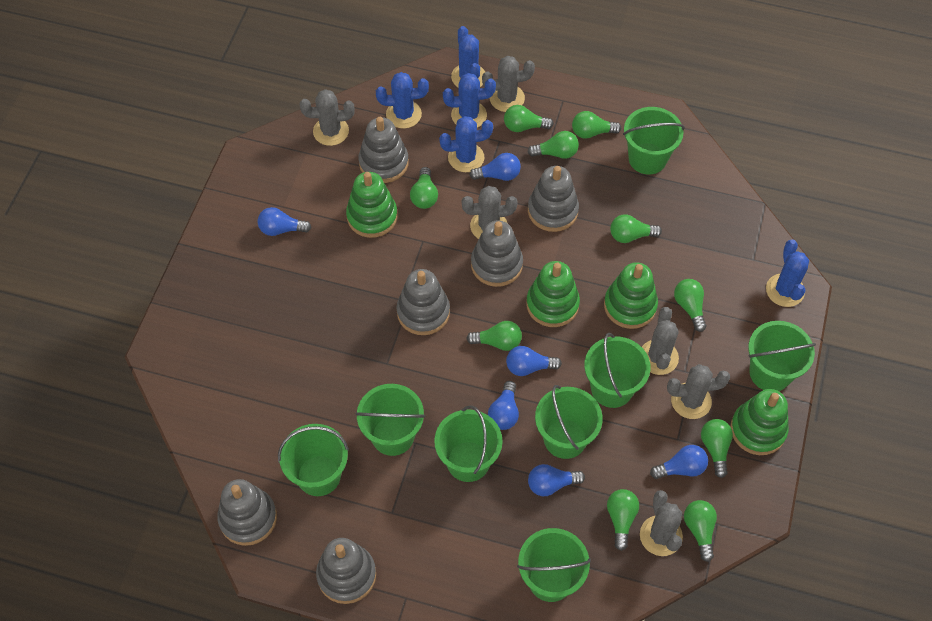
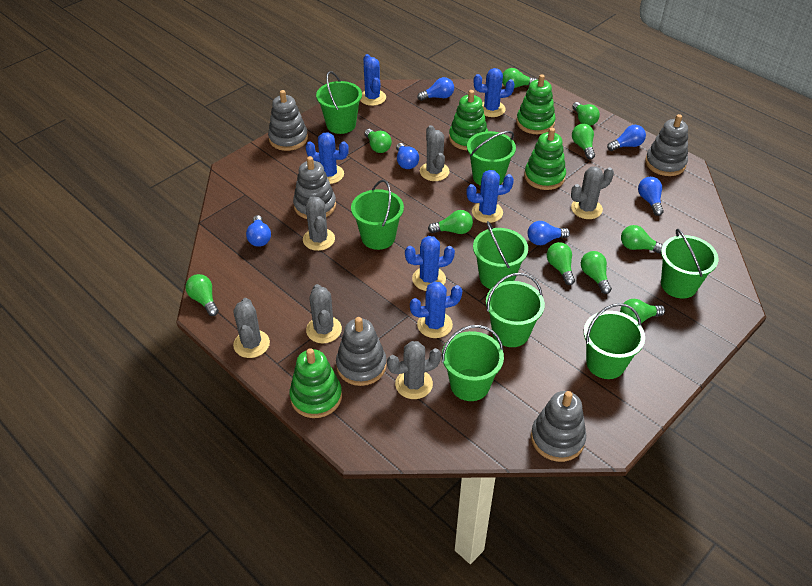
blue cactus: [376,72,429,129] [439,116,493,172] [443,73,496,128] [451,26,485,87] [766,240,809,307] = 5 -> [305,132,349,184] [360,54,386,106] [405,236,455,291] [410,281,462,338] [466,170,514,223] [474,68,515,117] = 6
grey stacking toy: [217,479,277,546] [316,538,376,604] [358,117,409,183] [396,269,450,335] [471,220,523,287] [528,166,579,232] = 6 -> [268,90,308,151] [293,156,336,219] [336,317,387,386] [531,391,586,462] [645,114,688,176] = 5

